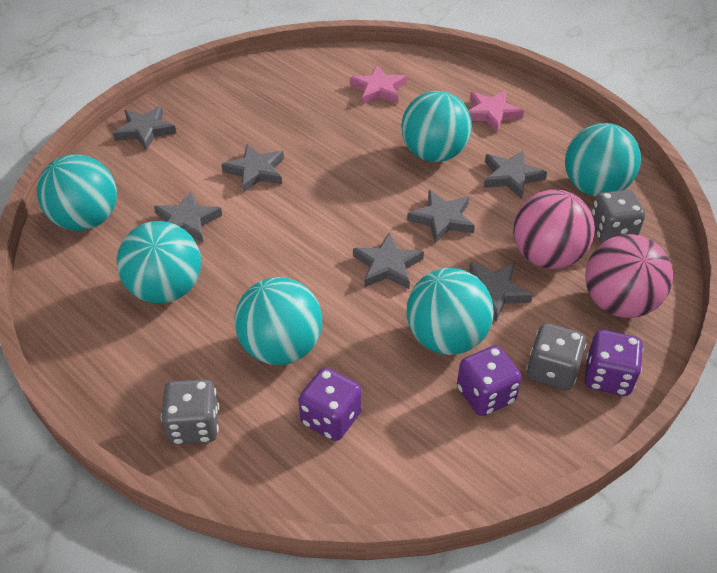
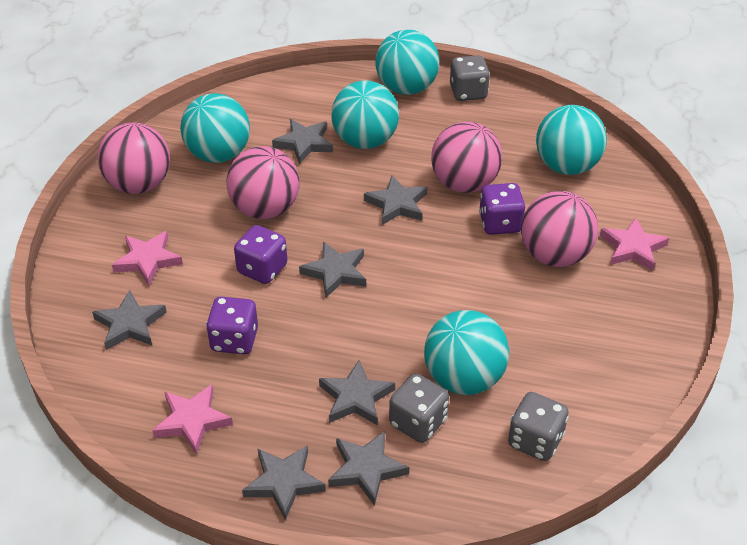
pink ball: [513,189,595,269] [585,234,673,318] = 2 -> [97,122,170,194] [226,146,299,219] [431,122,502,193] [521,191,598,267] = 4
pink star: [350,65,407,105] [468,90,524,132] = 2 -> [112,231,183,286] [152,384,233,454] [600,218,669,271] = 3
turquoise ball: [37,154,117,231] [117,221,201,303] [234,277,322,365] [401,91,472,162] [407,268,494,355] [565,123,641,197] = 6 -> [180,93,250,163] [331,81,399,149] [376,30,440,95] [424,310,509,395] [536,105,607,175] = 5

